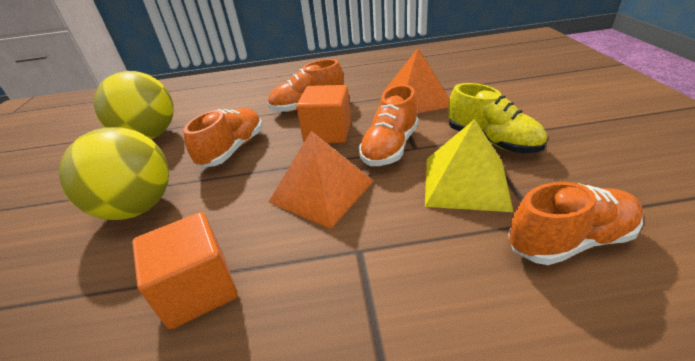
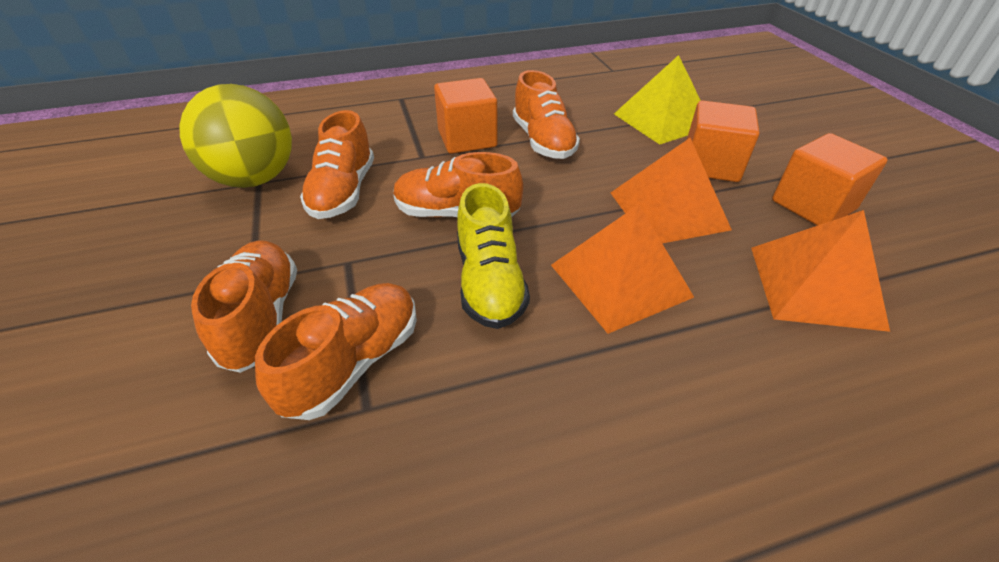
orange cube: [132,212,238,330] [296,85,351,143] = 2 -> [434,78,497,154] [687,100,760,182] [772,133,888,226] = 3
orange pyramid: [269,131,373,229] [383,48,449,113] = 2 -> [551,205,694,334] [610,138,732,243] [751,210,890,332] = 3
orange shoe: [183,108,263,168] [268,59,344,112] [359,85,418,166] [508,182,643,265] = 4 -> [191,240,297,373] [255,283,417,420] [300,110,374,219] [393,152,523,217] [513,70,580,159] = 5
yellow ball: [59,127,169,220] [94,71,174,139] = 2 -> [179,84,292,188] = 1

